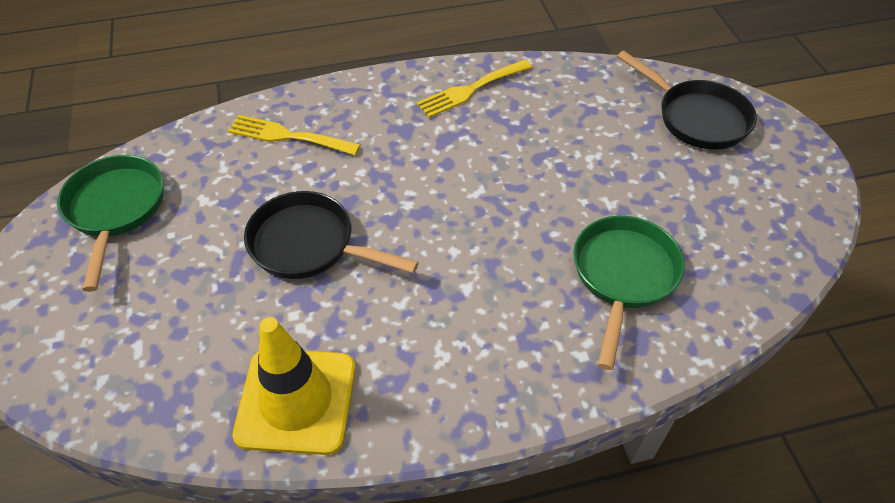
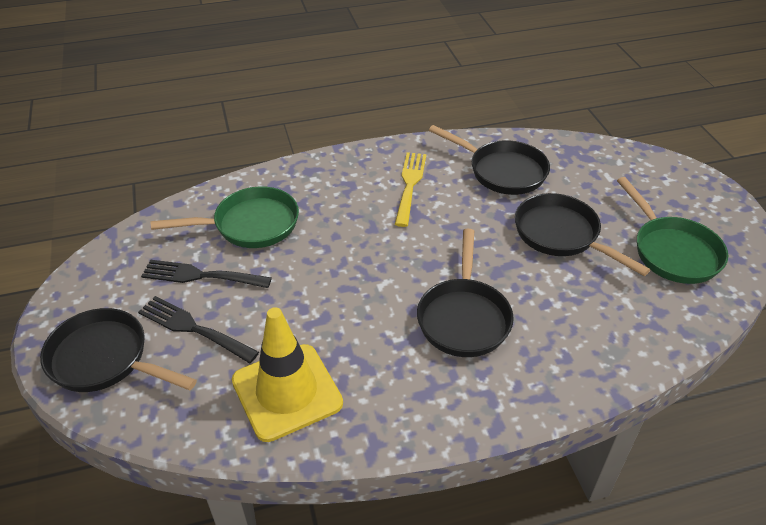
black fork: none = 0 -> [138,296,259,363] [141,260,272,288] = 2
black pan: [244,191,419,279] [617,51,757,150] = 2 -> [40,308,197,392] [417,229,514,357] [429,125,550,195] [515,193,650,276] = 4
yellow fork: [228,115,360,155] [417,59,532,118] = 2 -> [395,152,426,227] = 1

